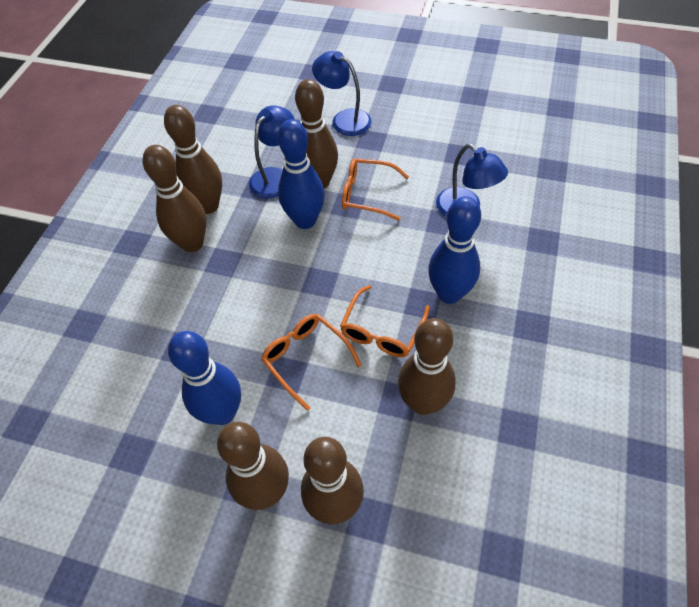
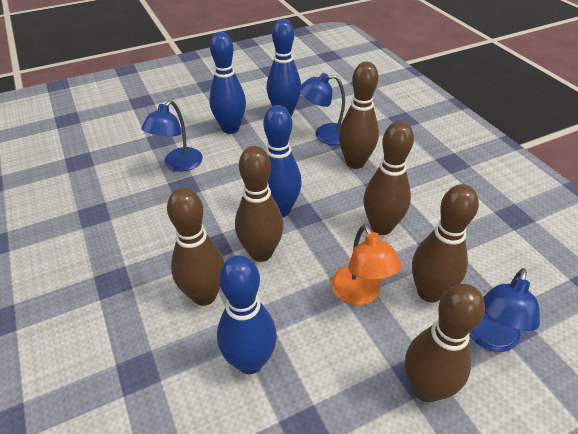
blue bowling pin: [168,331,241,425] [278,119,325,229] [428,196,481,304] = 3 -> [209,32,246,134] [217,255,277,374] [263,105,302,217] [266,19,301,116] = 4
orange glasses: [261,314,362,411] [340,285,430,357] [342,158,409,221] = 3 -> none = 0
orange lamp: none = 0 -> [331,224,402,306] = 1

